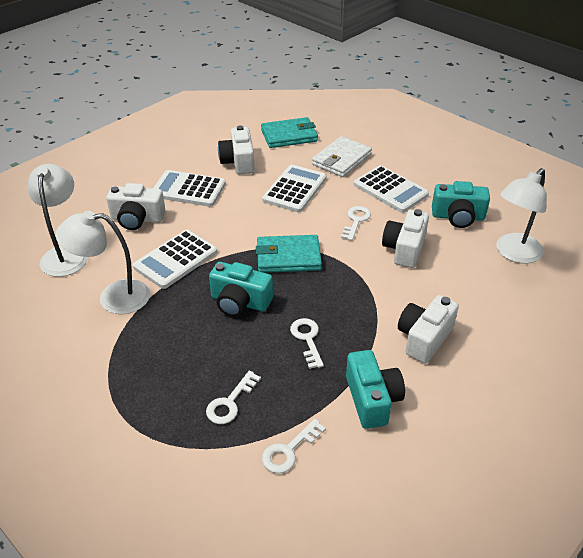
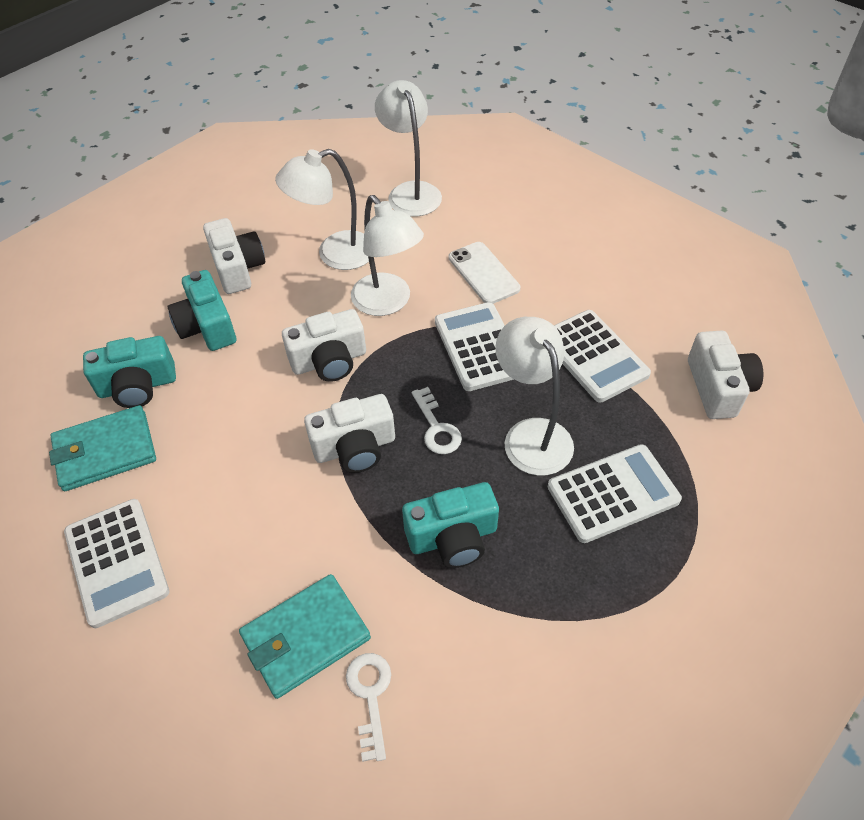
white key: [206,370,261,424] [262,419,326,473] [290,318,324,369] [341,206,371,241] = 4 -> [346,653,391,762] [412,387,462,454] = 2
white lamp: [27,164,88,277] [56,211,150,314] [496,168,547,264] = 3 -> [275,149,369,270] [351,195,424,316] [375,80,442,216] [495,317,574,476] = 4
white phone: none = 0 -> [449,242,520,304] = 1
white wallet: [312,136,372,177] = 1 -> none = 0

